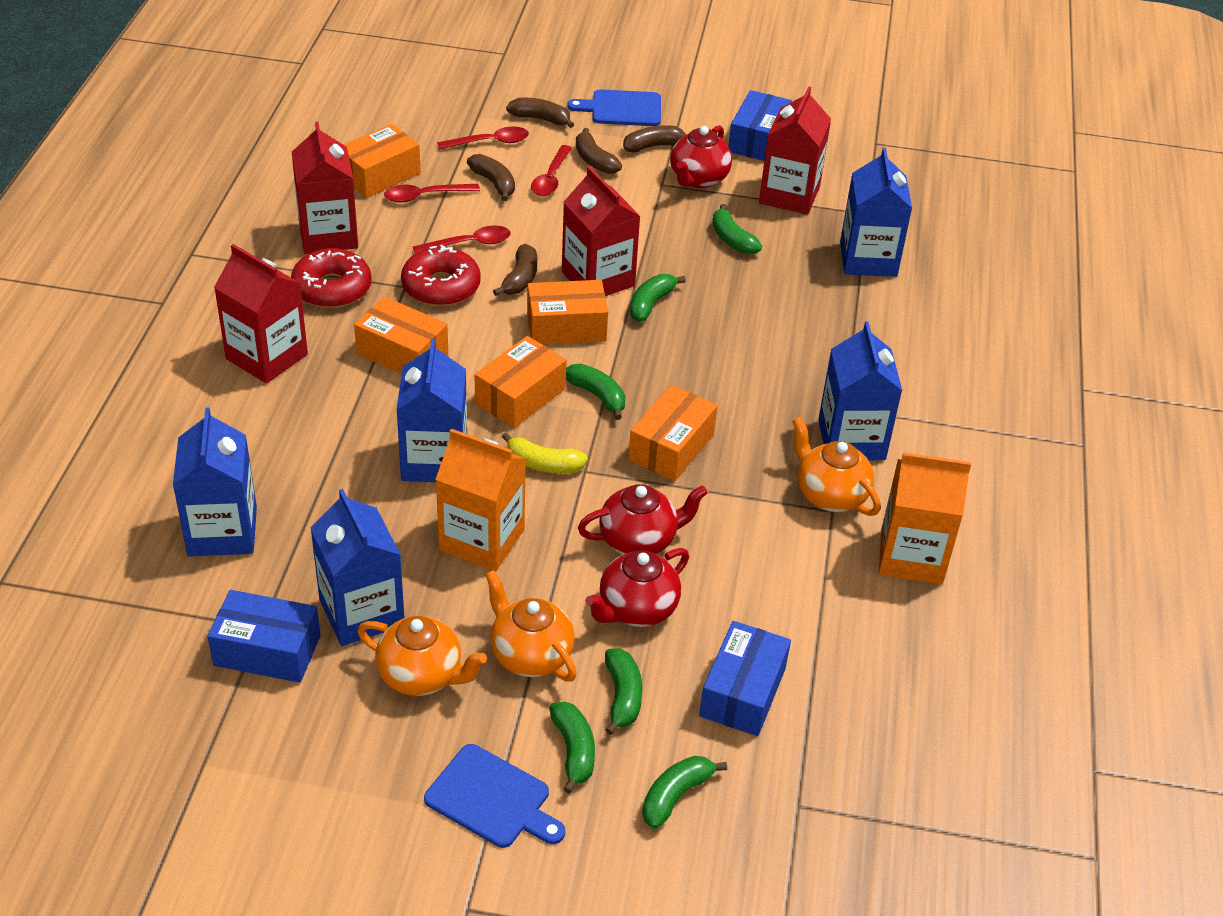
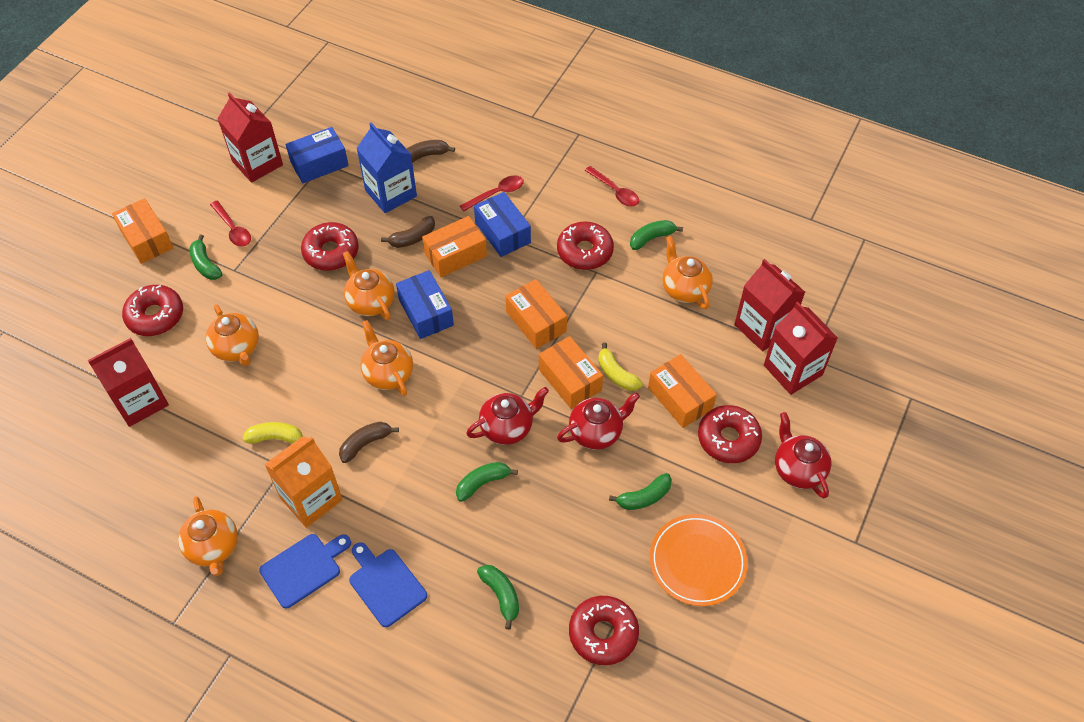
blue carton: [173,407,257,556] [311,489,405,646] [397,339,467,482] [818,321,902,460] [840,147,912,277] = 5 -> [357,122,417,213] = 1
brown banana: [467,154,515,201] [493,244,537,296] [506,98,574,128] [576,128,622,174] [623,125,686,153] = 5 -> [339,422,399,463] [381,216,435,248] [407,140,455,163] = 3
green banana: [549,701,595,794] [566,364,625,420] [605,649,643,735] [630,274,686,322] [642,756,727,829] [712,204,762,254] = 6 -> [190,235,223,280] [456,462,518,502] [477,565,519,630] [609,473,672,510] [630,220,683,250] = 5
orange carton: [435,429,526,572] [879,453,971,584] = 2 -> [264,436,343,528] = 1
orange plate: none = 0 -> [650,514,748,606] = 1
orange teapot: [358,616,487,696] [485,570,577,682] [792,417,881,516] = 3 -> [178,496,238,576] [206,304,259,366] [343,251,394,320] [361,320,413,396] [663,236,713,309] = 5
red donut: [291,248,372,308] [401,245,481,306] = 2 -> [122,285,183,336] [301,222,359,271] [557,222,614,270] [569,596,639,665] [698,405,762,463] = 5
red spoon: [384,184,480,202] [413,225,511,254] [437,127,529,150] [531,145,572,196] = 4 -> [210,201,251,247] [460,175,524,212] [584,166,639,207] = 3
yellow banana: [502,432,588,474] = 1 -> [243,422,303,444] [598,343,643,391] = 2

